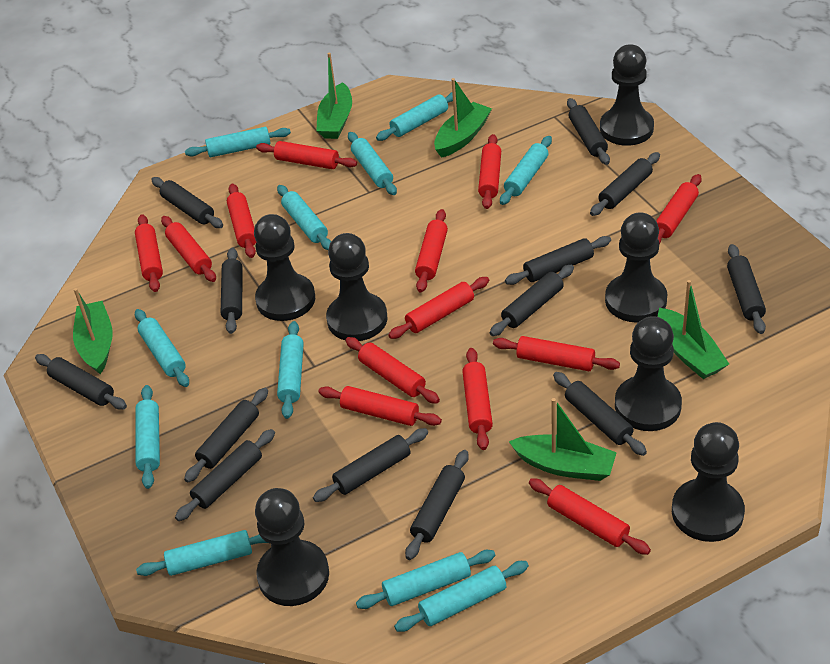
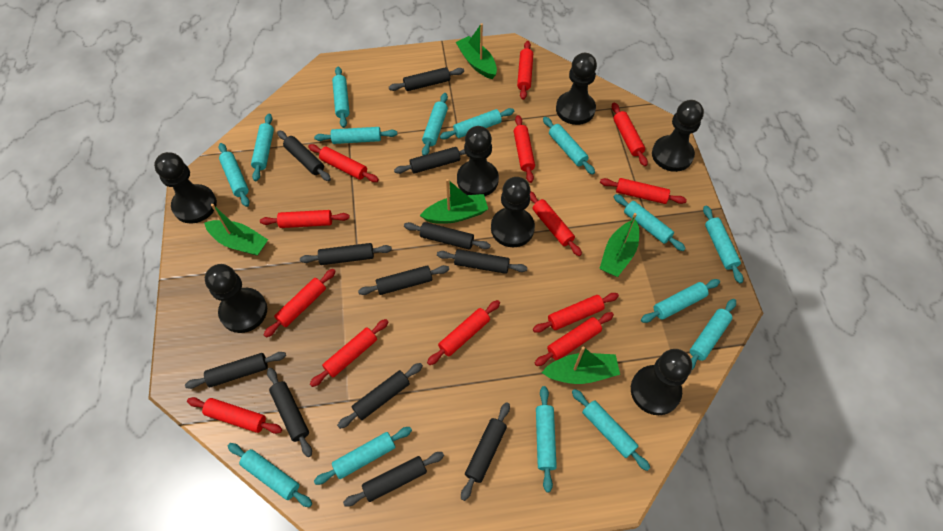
black rolling pin: [35,354,127,410] [151,177,223,228] [175,429,275,521] [184,388,268,482] [221,248,243,334] [313,428,428,502] [405,450,469,560] [490,265,574,336] [505,236,611,285] [553,372,647,456] [567,98,610,165] [590,152,660,216] [727,244,766,334] = 13 -> [185,352,286,389] [267,368,312,457] [277,130,331,181] [300,243,392,265] [337,363,423,429] [343,452,444,506] [358,265,449,295] [389,67,464,91] [394,147,465,174] [404,222,491,249] [437,249,528,274] [461,402,510,501] = 12
turquoise rolling pin: [135,309,189,387] [135,385,160,489] [136,530,268,576] [185,127,291,157] [277,185,331,250] [277,321,304,419] [348,132,397,195] [356,550,495,609] [376,92,453,141] [394,561,529,632] [500,136,552,205] = 11 -> [219,143,249,207] [228,443,312,507] [251,114,274,181] [314,127,397,144] [314,427,412,485] [332,66,350,128] [422,93,448,155] [440,108,514,139] [536,386,557,492] [543,117,595,175] [572,389,650,471] [614,194,686,251] [641,279,720,323] [690,299,736,370] [703,205,743,283] = 15

